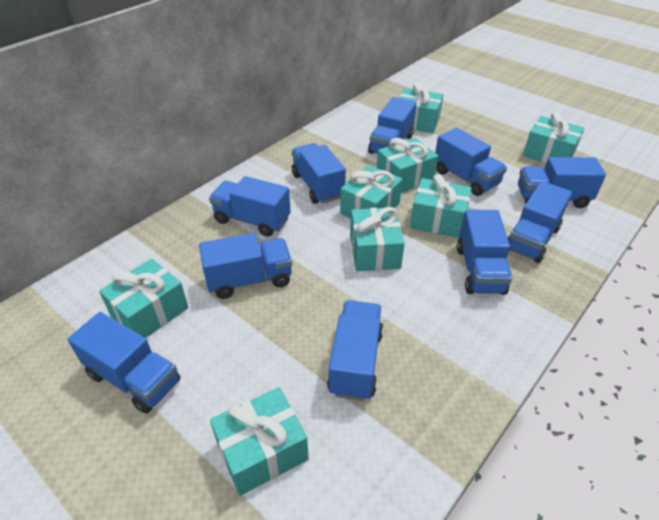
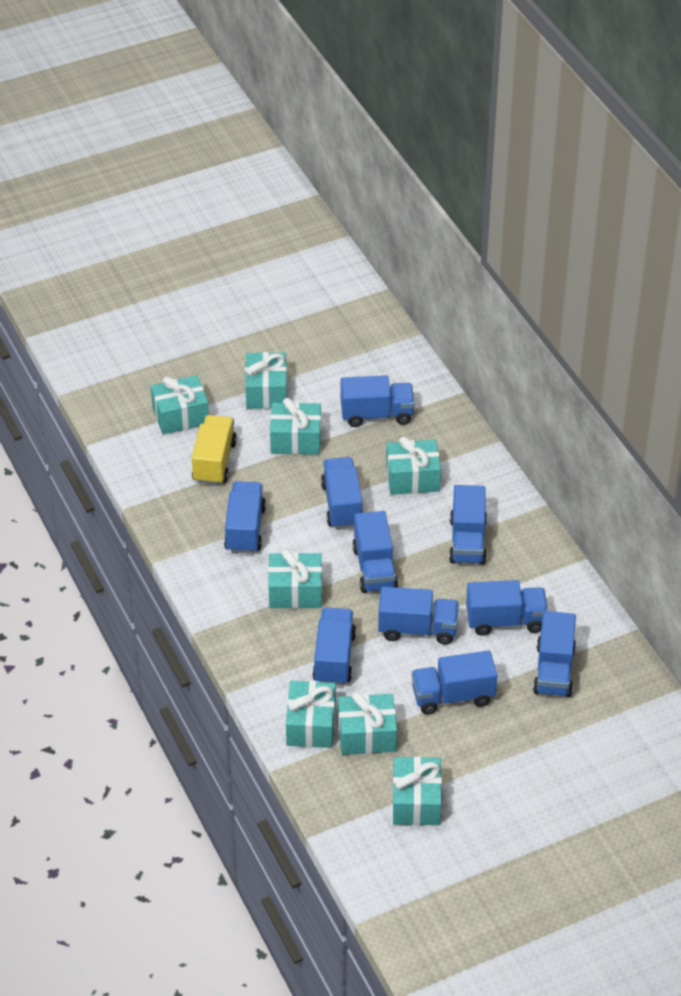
yellow truck: none = 0 -> [192,415,237,485] = 1

